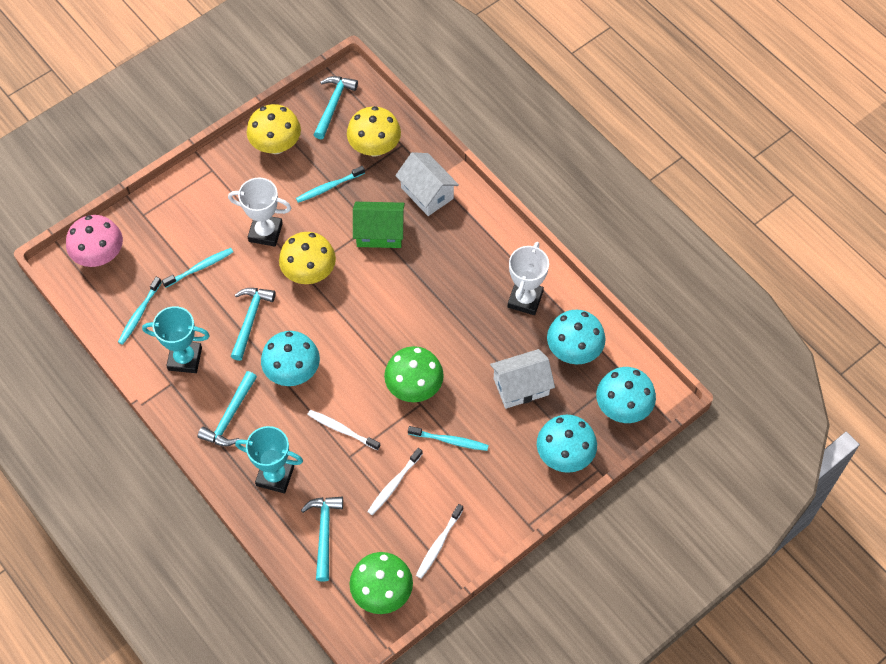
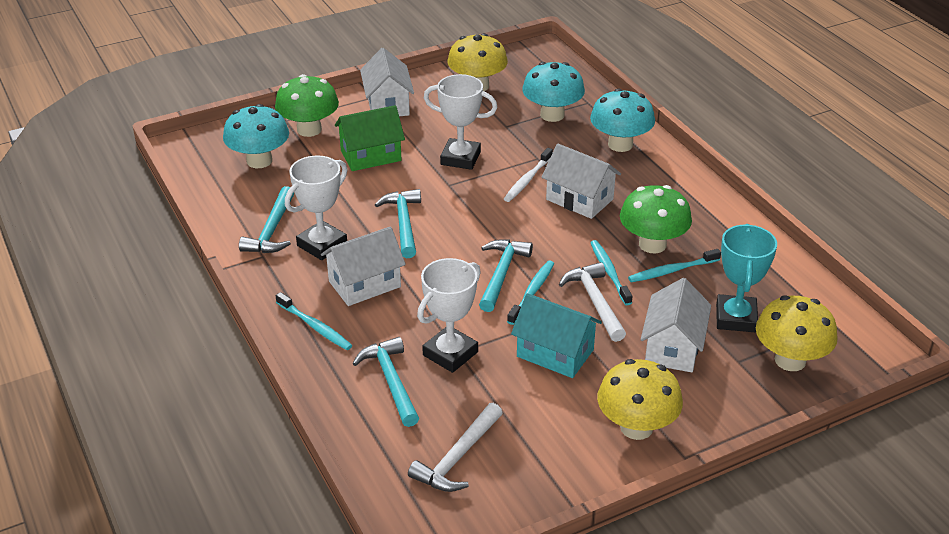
pink mushroom: [66,215,123,267] = 1 -> none = 0
turquoise house: none = 0 -> [511,293,602,378] = 1
turquoise mushroom: [261,331,320,386] [537,415,597,473] [547,310,606,364] [596,367,656,423] = 4 -> [223,104,289,168] [522,62,585,122] [590,88,655,152] = 3
turquoise trophy: [142,306,210,373] [235,426,303,493] = 2 -> [716,224,777,332] = 1
white hammer: none = 0 -> [408,403,502,492] [559,262,626,342] = 2
white house: [395,152,459,216] [490,349,555,409] = 2 -> [321,227,406,306] [360,48,414,116] [542,144,621,219] [641,278,711,372] = 4
white toothbrush: [307,410,380,451] [367,448,423,515] [416,504,464,579] = 3 -> [504,148,553,202] = 1
white trophy: [228,177,291,247] [508,242,549,315] = 2 -> [285,155,347,260] [417,258,481,373] [424,74,497,170] = 3

